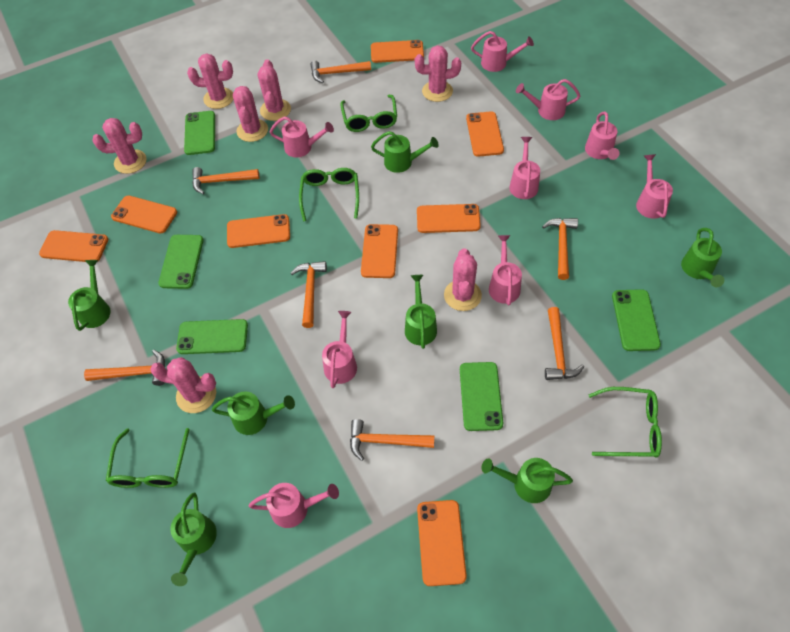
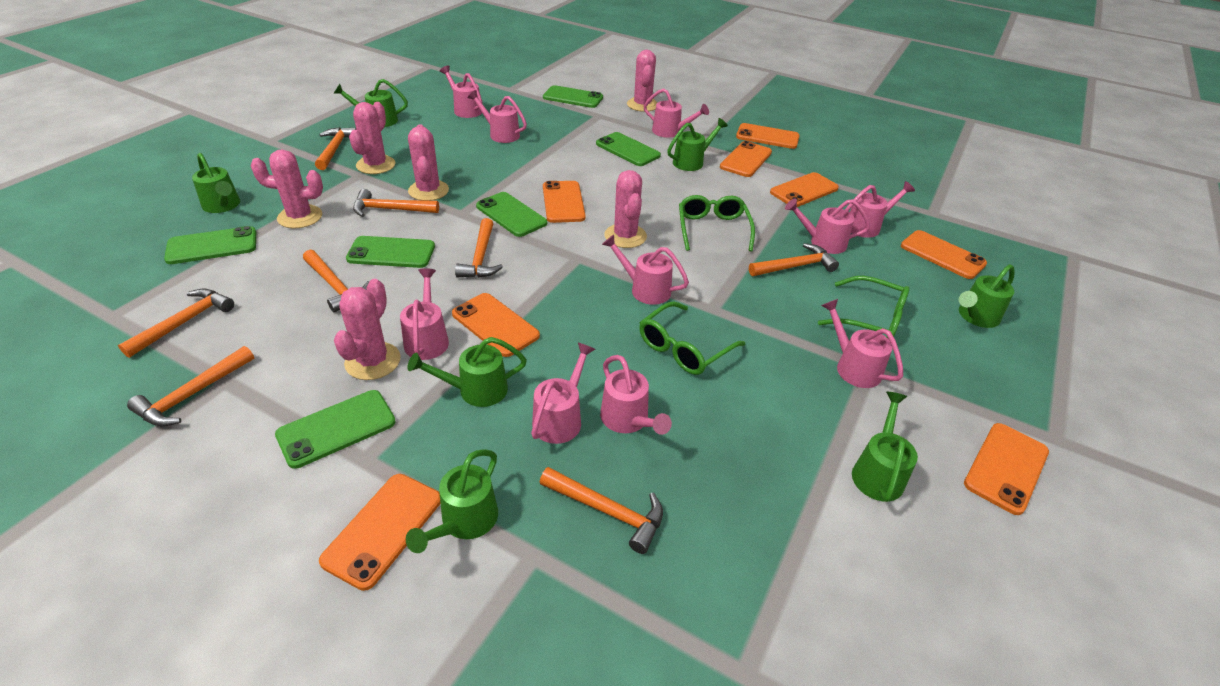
green glasses: [106,428,190,488] [299,168,359,222] [340,95,397,132] [589,387,662,458] = 4 -> [639,302,745,375] [679,195,755,252] [818,276,909,338] = 3
green phone: [158,235,204,289] [176,319,248,354] [184,111,215,155] [460,362,503,431] [612,289,661,351] = 5 -> [164,226,256,264] [275,390,396,469] [346,236,435,268] [476,192,547,237] [543,85,603,108] [596,132,661,166] = 6
orange hammer: [84,350,165,386] [192,167,259,194] [290,261,327,328] [310,61,371,83] [350,419,434,461] [542,218,578,280] [545,307,584,380] = 7 -> [118,289,234,358] [127,346,254,427] [303,250,370,312] [315,127,356,170] [353,189,439,217] [455,218,503,278] [539,467,663,554] [749,243,839,276] = 8
pink cactus: [93,118,147,174] [150,357,216,413] [187,53,233,109] [233,86,268,142] [258,59,291,121] [415,45,461,102] [444,248,482,311] = 7 -> [251,149,323,228] [334,279,401,380] [349,102,396,174] [408,124,449,201] [604,170,647,248] [627,50,658,112] = 6
pink watering can: [249,483,339,528] [270,116,334,157] [322,311,357,388] [471,31,534,72] [489,235,522,306] [509,137,540,199] [516,79,580,120] [585,112,620,160] [636,154,673,219] = 9 -> [400,268,449,360] [440,66,482,118] [467,90,527,143] [531,343,595,444] [600,355,672,435] [602,234,689,305] [644,88,709,137] [785,198,870,254] [821,299,903,388] [845,181,915,238] = 10

